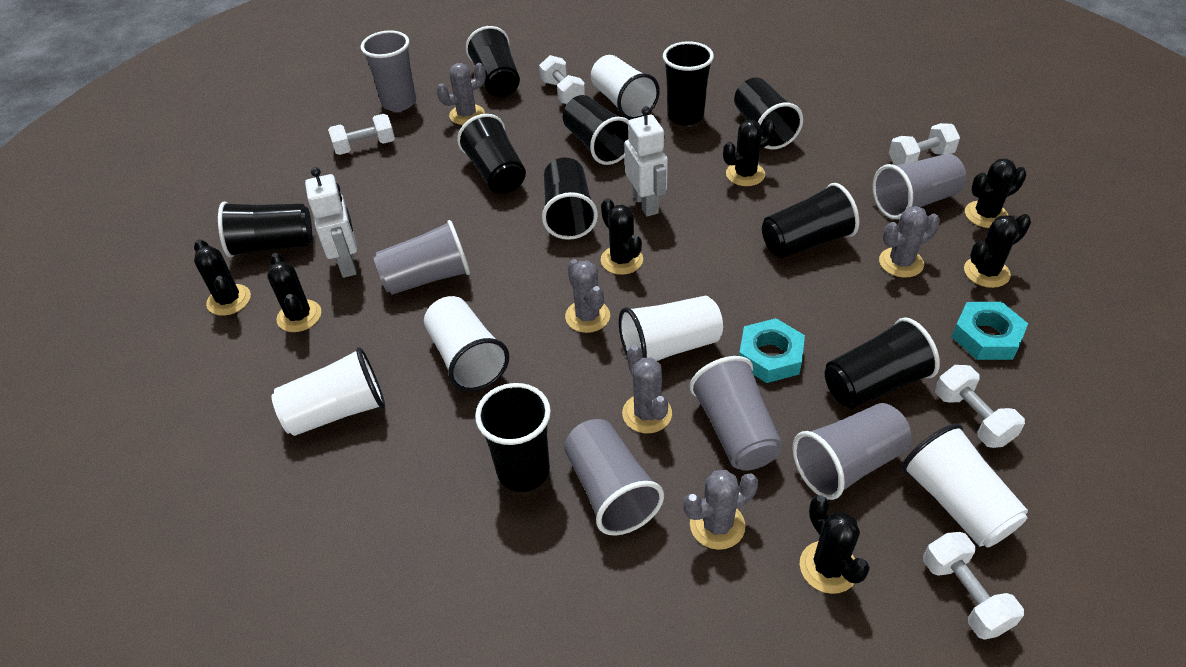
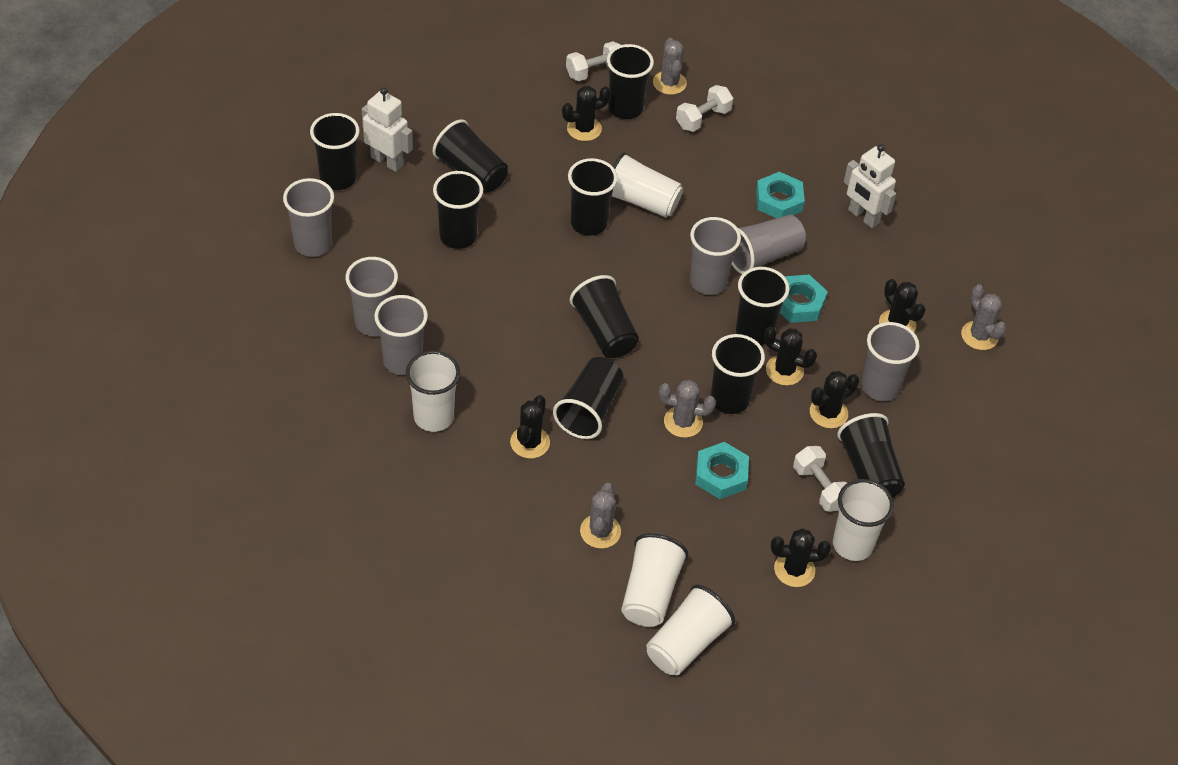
black cactus: [194,239,251,316] [267,253,321,332] [601,198,643,275] [723,120,775,186] [800,495,870,594] [964,214,1031,288] [965,159,1027,228] = 7 -> [510,395,550,458] [562,86,611,141] [764,327,817,386] [771,528,831,587] [810,371,859,428] [879,279,926,332] = 6
grey cactus: [437,63,486,125] [565,259,610,333] [622,345,672,433] [684,470,758,550] [879,206,940,278] = 5 -> [580,483,621,549] [653,38,687,95] [659,380,716,438] [961,284,1006,350] = 4
turquoise nut: [739,318,805,383] [952,302,1028,360] = 2 -> [695,442,749,499] [756,172,805,218] [780,275,828,323] = 3
white dumbbell: [328,114,395,155] [539,55,585,104] [889,123,960,165] [923,532,1024,640] [935,365,1025,448] = 5 -> [566,41,621,81] [676,85,733,132] [793,446,847,512] = 3

